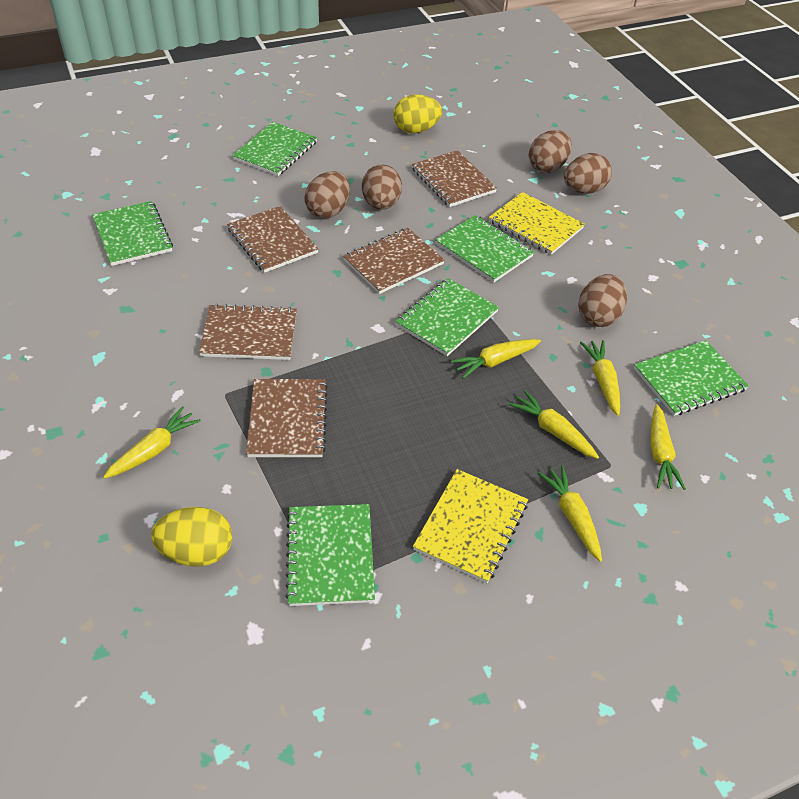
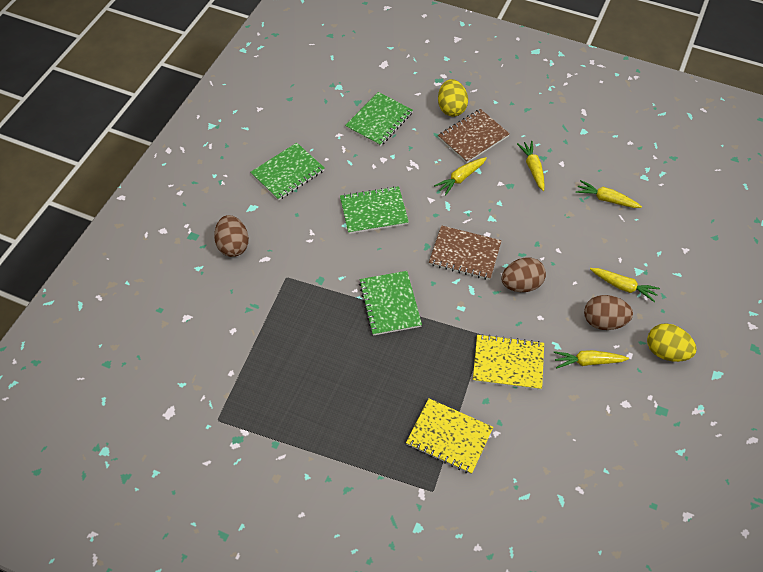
brown egg: [304,171,350,219] [362,164,402,210] [529,130,572,173] [564,153,612,194] [578,274,627,327] = 5 -> [214,215,249,257] [502,257,546,292] [584,295,633,330] = 3
brown notebook: [199,304,297,360] [227,206,318,273] [246,379,328,457] [343,228,445,294] [412,150,497,207] = 5 -> [429,225,502,280] [438,109,510,163] = 2
green notebook: [92,201,173,266] [232,122,317,176] [285,504,375,606] [395,278,499,356] [435,215,534,282] [634,340,749,416] = 6 -> [250,143,324,201] [340,186,409,234] [345,92,413,146] [359,271,422,336] = 4
yellow carrot: [103,406,201,479] [451,339,541,379] [508,390,599,459] [538,465,602,562] [580,340,620,416] [650,404,686,490] = 6 -> [434,157,487,196] [517,141,545,191] [554,350,629,369] [576,180,642,208] [590,268,660,302] = 5

